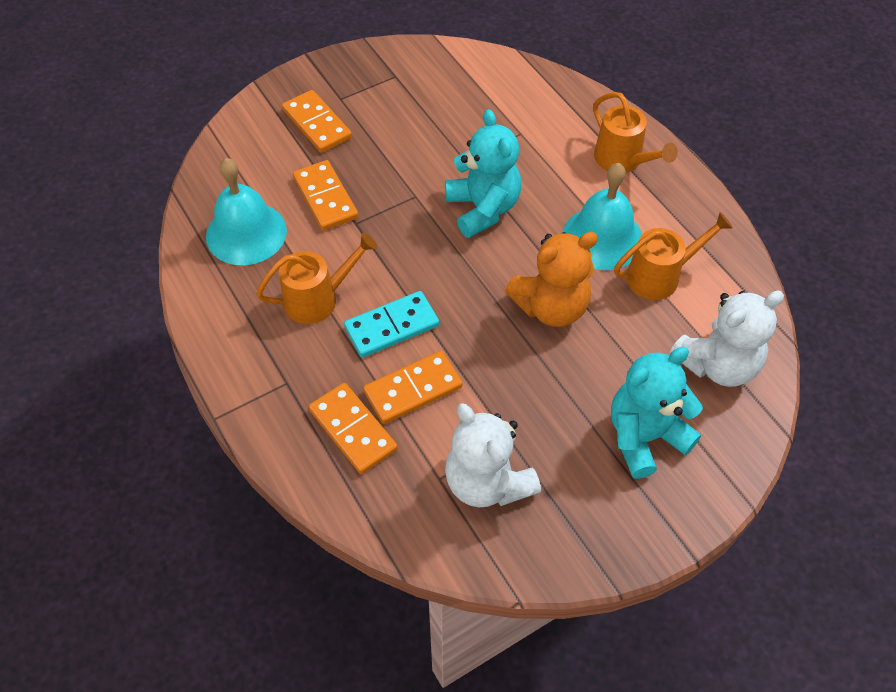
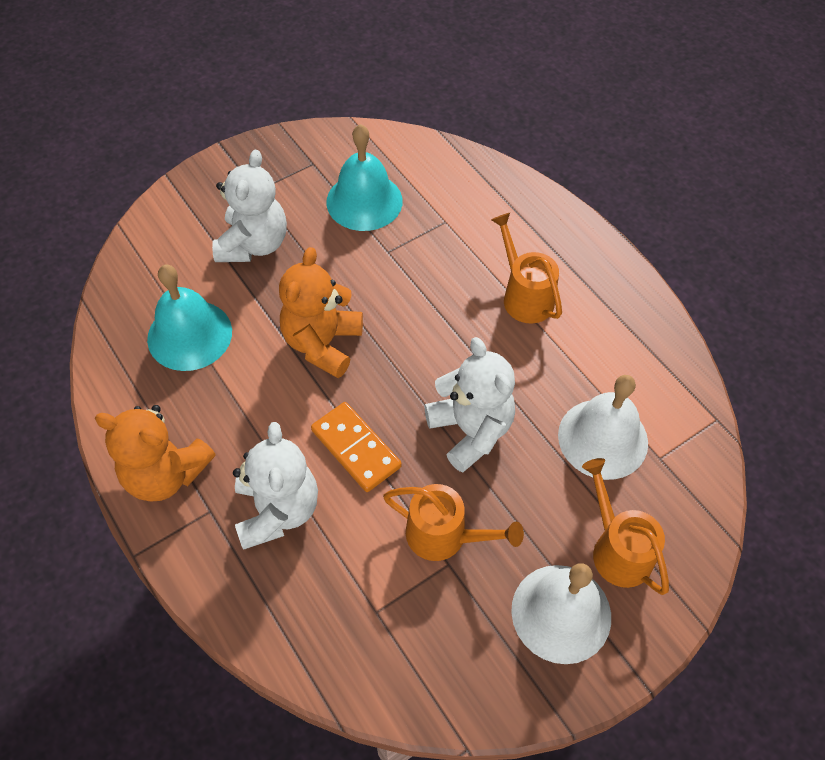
orange domino: [282,90,352,153] [293,160,358,231] [309,383,398,474] [363,351,463,424] = 4 -> [311,402,402,492] = 1
orange teddy bear: [505,232,598,327] = 1 -> [95,405,216,501] [279,247,363,378] = 2
turquoise domino: [344,291,439,358] = 1 -> none = 0
turquoise teddy bear: [445,109,521,238] [611,347,703,479] = 2 -> none = 0
white bell: none = 0 -> [511,563,611,664] [558,375,648,480] = 2
white teddy bear: [445,403,541,507] [670,291,784,387] = 2 -> [212,150,287,262] [233,422,318,550] [424,337,515,473] = 3

